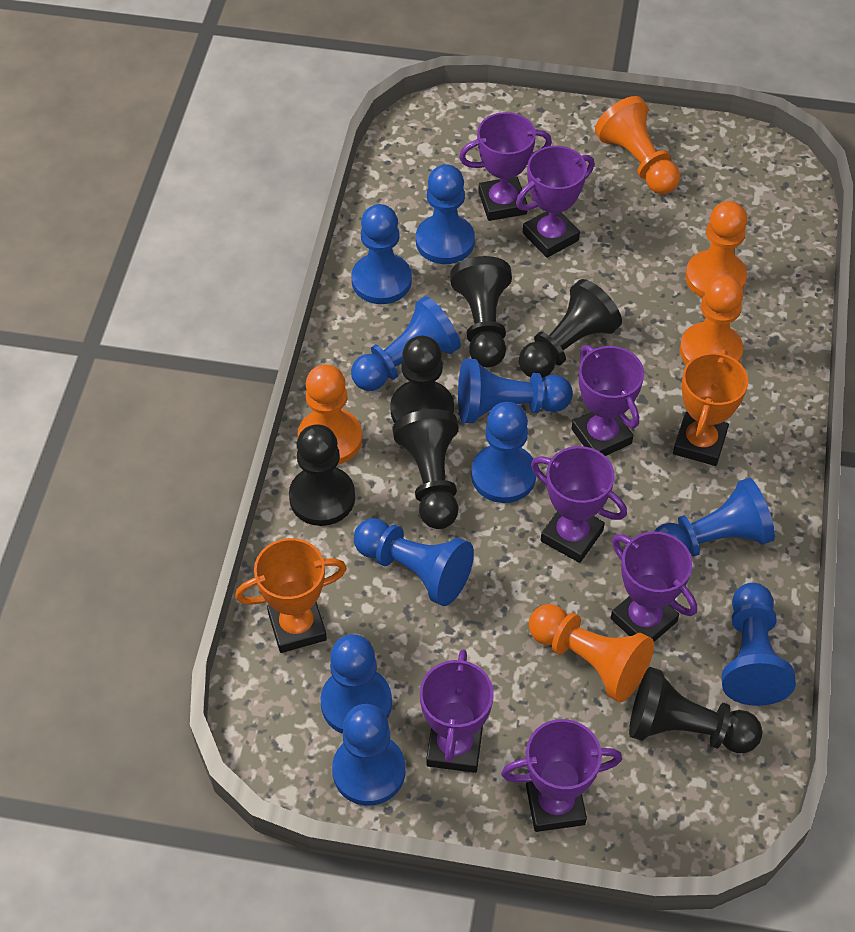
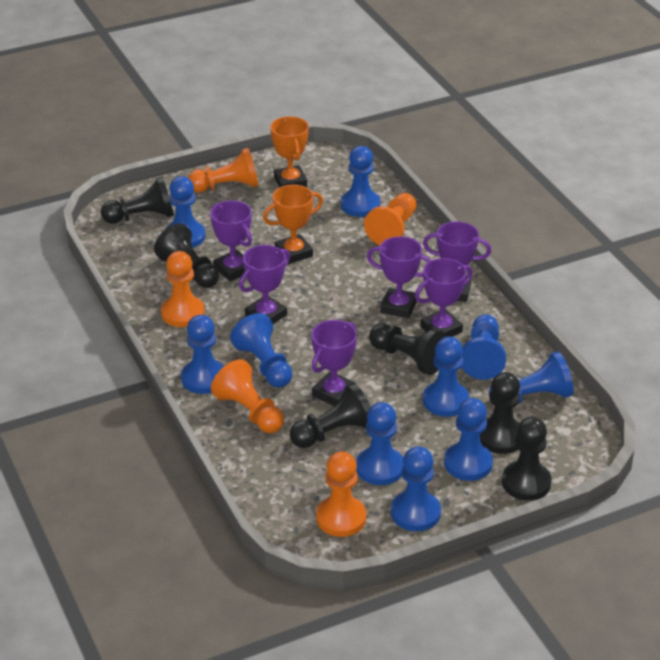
purple trophy: [420,649,493,773] [459,112,552,221] [501,719,622,832] [516,146,595,258] [531,446,627,563] [572,345,644,456] [611,531,697,642] = 7 -> [210,200,252,282] [239,245,290,324] [311,320,357,406] [367,236,431,318] [415,258,473,337] [423,221,491,302] = 6

